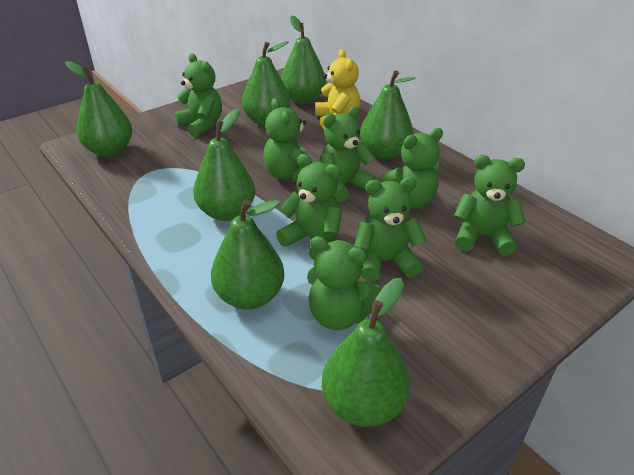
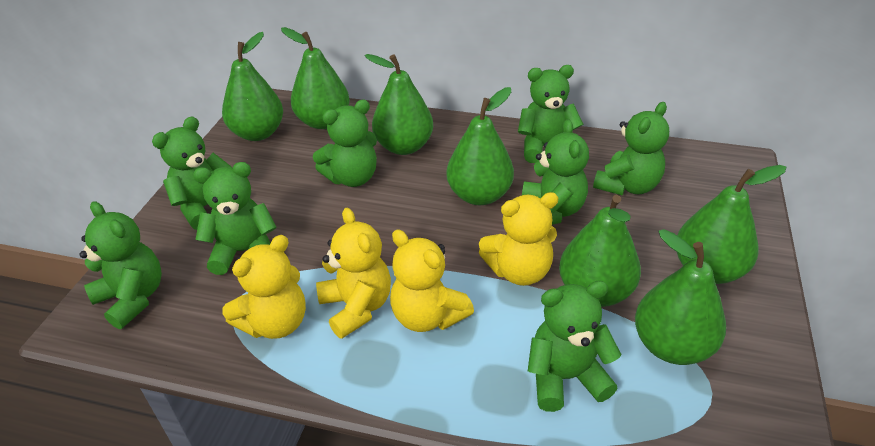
yellow teddy bear: [315,49,360,130] = 1 -> [222,235,306,339] [316,208,391,339] [390,229,474,332] [479,192,558,286] = 4

